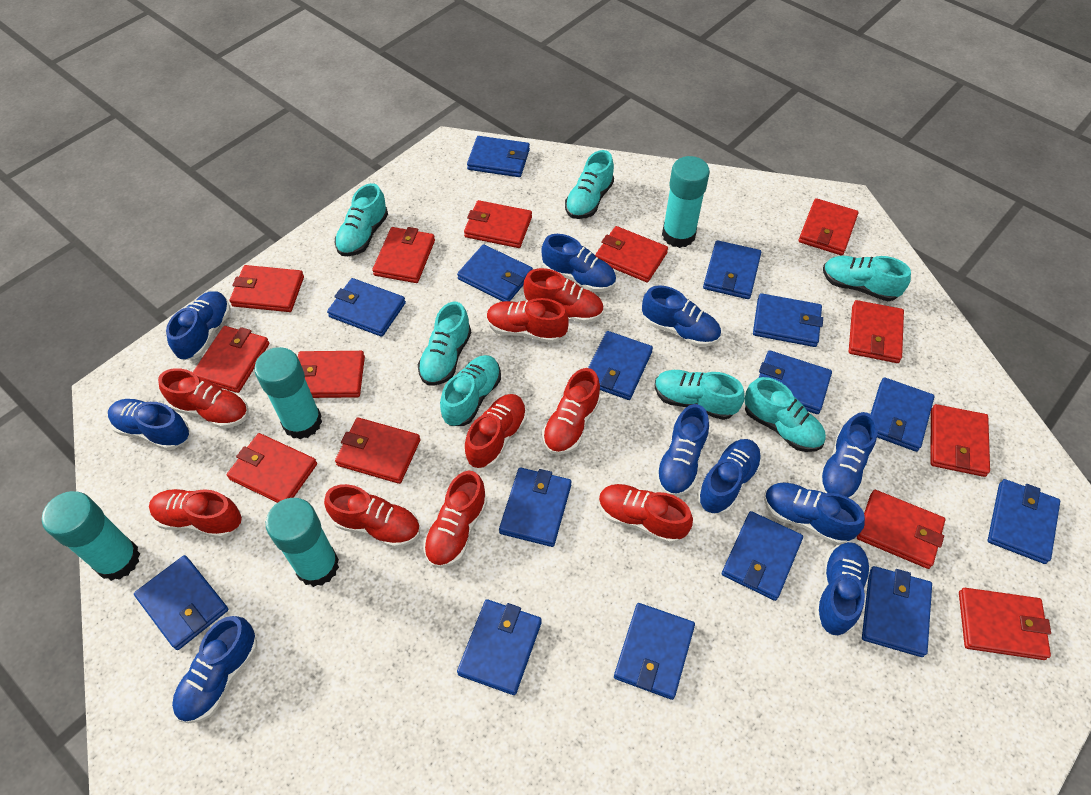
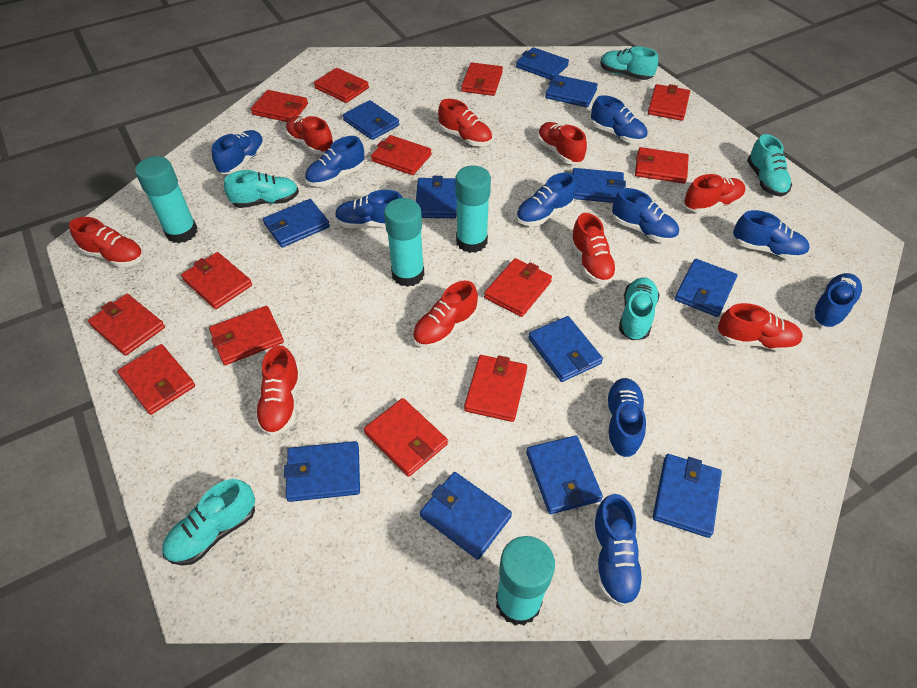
blue wallet: [134,555,228,650] [327,278,406,337] [457,244,533,301] [457,599,542,695] [467,136,530,177] [499,468,572,547] [588,331,653,400] [614,603,695,700] [703,240,761,299] [722,511,803,601] [753,293,823,347] [759,350,832,414] [862,566,932,657] [871,377,935,452] [988,479,1060,564] = 15 -> [263,199,330,248] [284,441,360,502] [343,100,399,140] [416,176,457,218] [420,472,512,560] [516,47,569,80] [526,436,603,514] [528,316,603,382] [545,75,598,107] [572,168,626,203] [653,454,722,538] [675,259,737,317] = 12
turquoise shoe: [335,183,388,256] [418,302,471,385] [440,355,501,426] [565,150,614,219] [655,370,744,420] [744,377,826,452] [823,256,911,301] = 7 -> [162,479,255,566] [224,170,299,208] [600,46,658,80] [619,277,660,340] [747,134,792,197] = 5

